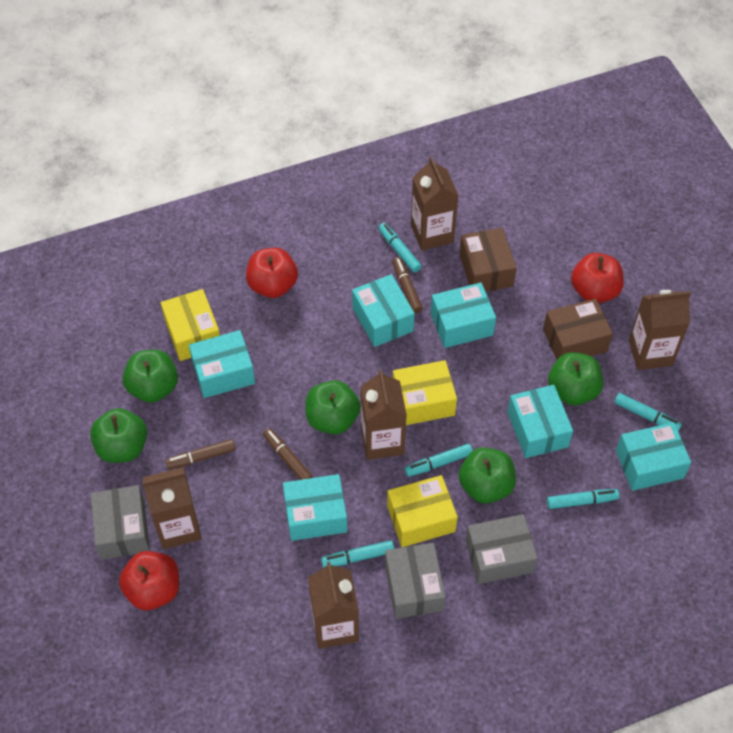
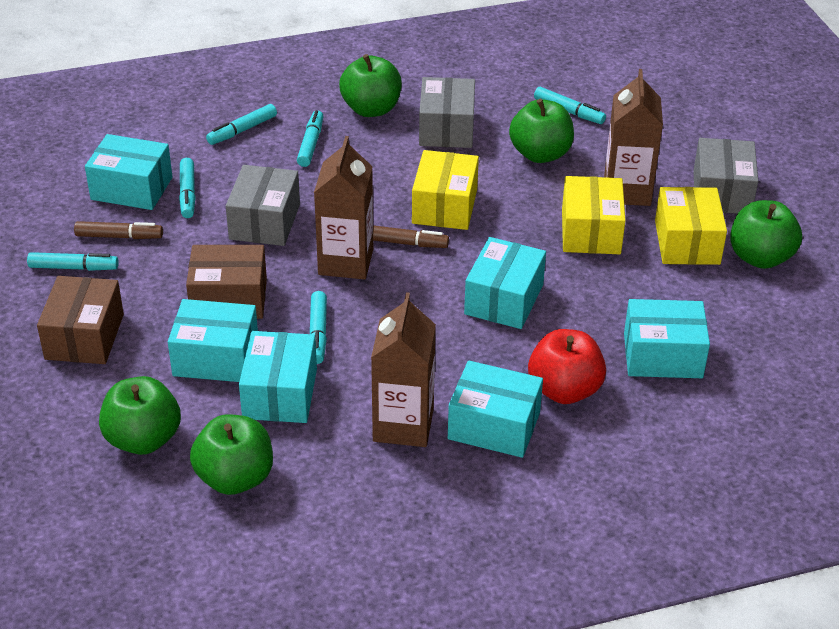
brown carton: [142,467,202,549] [308,562,359,649] [360,369,407,460] [411,157,458,251] [629,290,691,370] = 5 -> [314,136,373,279] [371,292,436,447] [604,69,663,206] = 3
brown marker: [165,439,236,469] [263,428,313,480] [392,257,423,313] = 3 -> [74,221,163,239] [373,225,449,248] = 2
red apple: [119,551,179,610] [246,248,298,298] [571,253,624,303] = 3 -> [528,329,606,404] = 1
turquoise marker: [321,540,394,568] [379,223,422,273] [405,444,473,477] [547,489,619,509] [614,393,682,432] = 5 -> [27,252,119,271] [179,158,196,218] [206,104,277,145] [297,110,323,167] [310,291,327,364] [534,87,606,124] = 6

